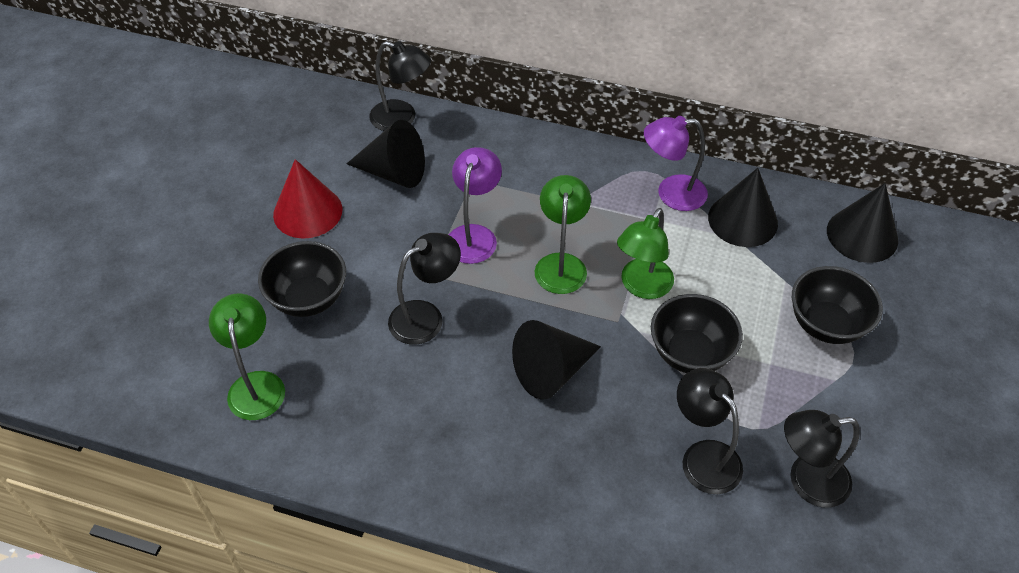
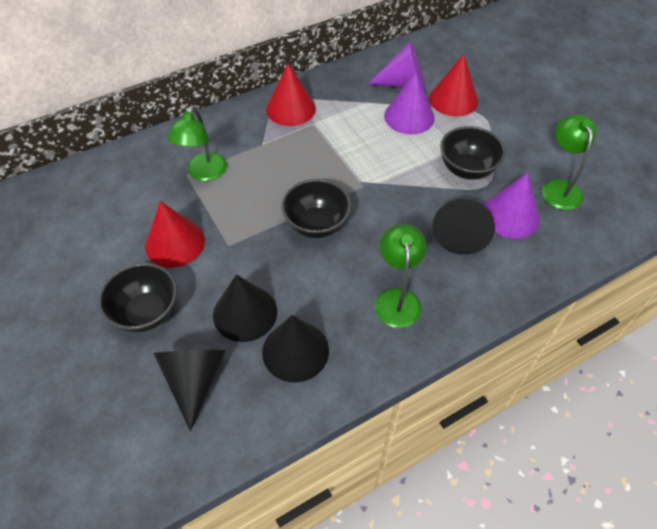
black lamp: [369,41,431,131] [388,233,461,345] [677,368,743,494] [784,410,860,508] = 4 -> none = 0
purple cone: none = 0 -> [368,41,425,90] [384,72,435,134] [484,173,540,239] = 3
purple lamp: [449,147,502,264] [644,116,708,211] = 2 -> none = 0
red cone: [273,159,342,238] = 1 -> [145,201,205,268] [266,64,316,126] [429,54,479,117] = 3

